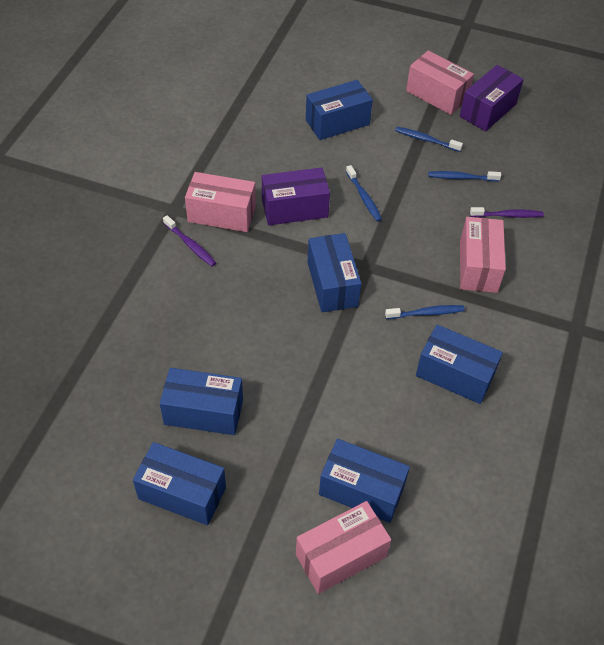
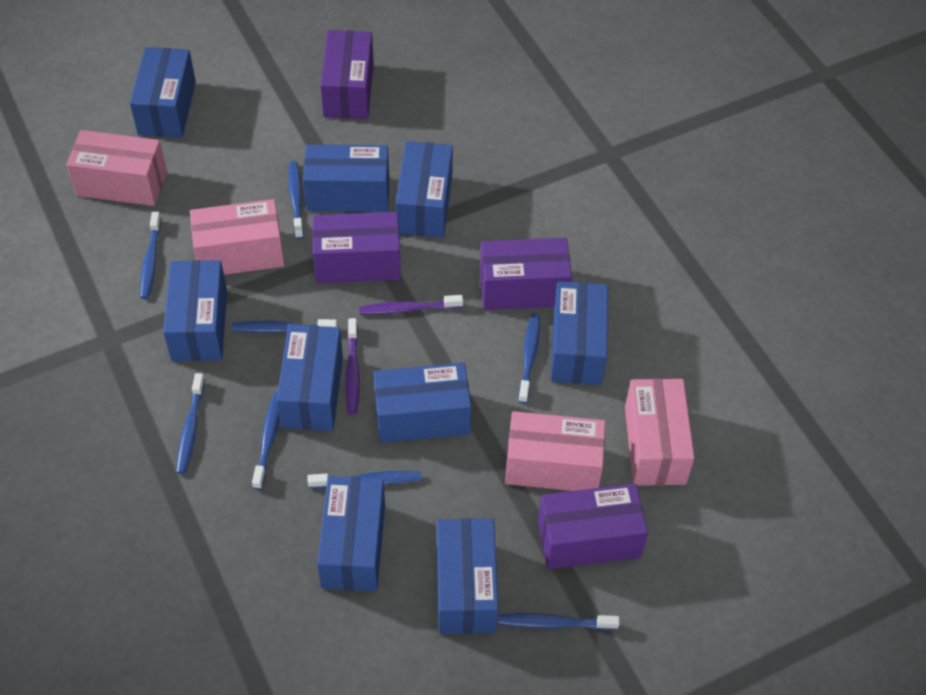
blue box: [133,442,226,525] [160,368,243,435] [306,80,373,140] [307,233,361,312] [319,439,410,523] [416,325,503,404] = 6 -> [130,47,196,138] [163,260,227,361] [277,325,343,431] [303,144,389,212] [317,476,385,591] [373,363,471,443] [396,141,453,238] [437,518,498,634] [551,281,608,385] = 9
blue toothbrush: [346,165,382,221] [385,305,465,319] [395,127,463,152] [428,171,501,182] = 4 -> [140,212,161,299] [176,373,205,474] [232,319,337,333] [252,392,280,490] [288,161,304,239] [307,471,421,488] [499,613,620,630] [518,313,540,403] = 8
purple box: [262,168,330,225] [460,65,524,131] = 2 -> [312,212,401,284] [320,30,374,119] [480,238,572,310] [538,483,648,569] = 4

